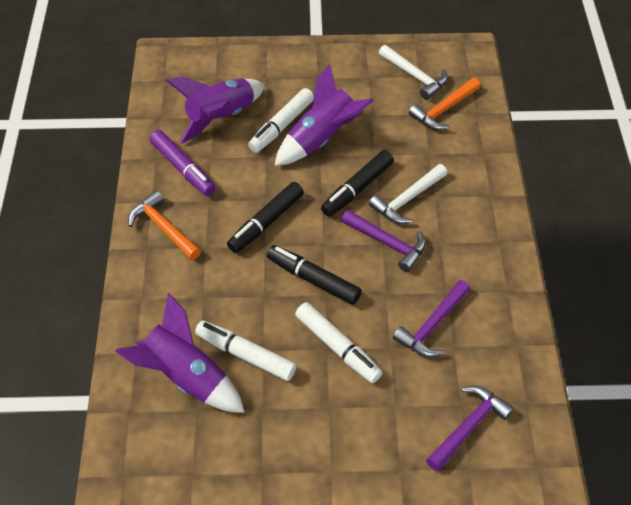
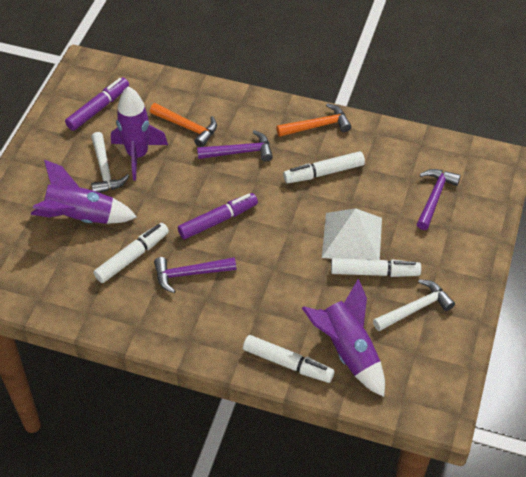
black marker: [227,182,304,253] [267,245,361,305] [321,150,394,217] = 3 -> none = 0
purple marker: [149,130,216,196] = 1 -> [65,77,129,131] [178,193,258,239] = 2
white marker: [195,320,296,381] [248,88,314,153] [295,302,383,383] = 3 -> [93,223,169,283] [243,335,335,383] [283,151,365,183] [331,258,421,277] = 4
white pyramid: none = 0 -> [322,208,382,260] = 1

